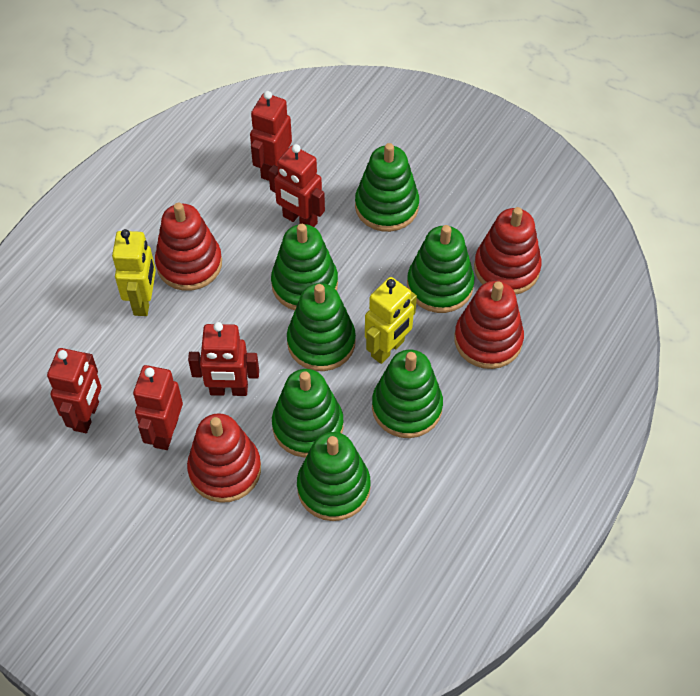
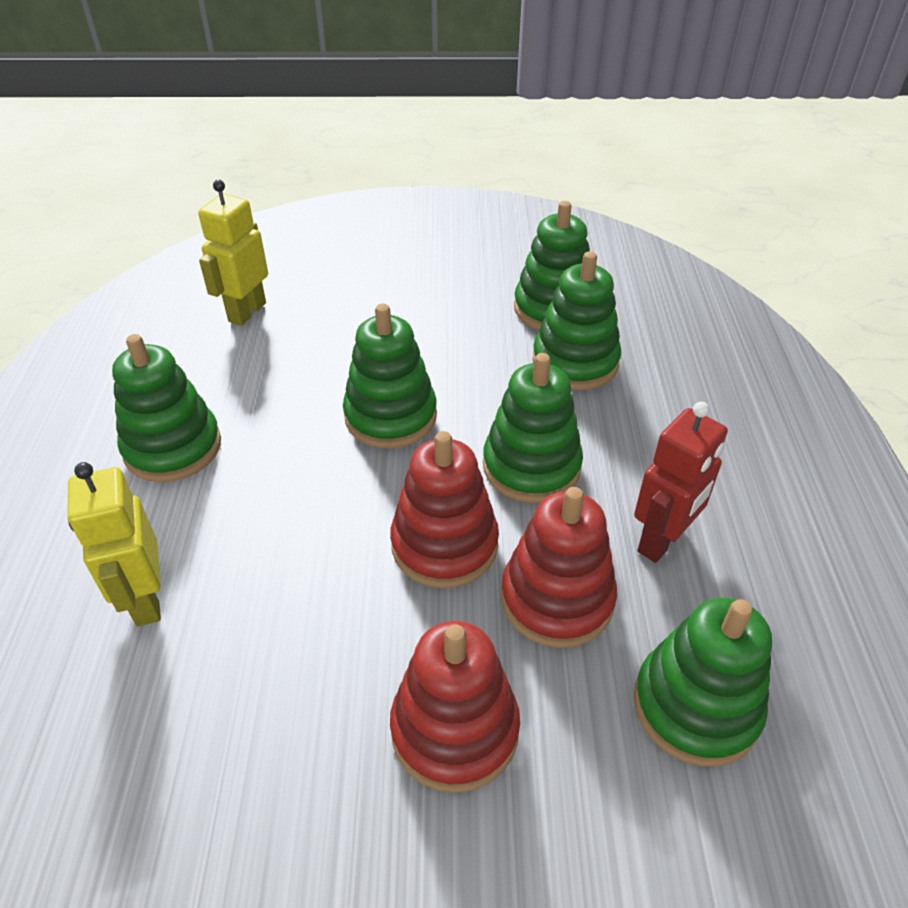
green stacking toy: [271,224,338,310] [272,369,343,458] [287,283,356,371] [297,432,371,521] [355,143,419,232] [372,350,443,438] [407,225,474,313] = 7 -> [112,334,221,482] [343,304,437,449] [483,353,583,503] [514,201,590,330] [532,251,621,390] [634,597,772,766] = 6
red robot: [47,348,101,433] [133,365,183,450] [188,322,259,396] [250,91,292,181] [269,144,325,227] = 5 -> [634,402,728,563] = 1
red stacking toy: [155,203,222,291] [187,413,261,503] [454,281,524,369] [474,207,542,295] = 4 -> [390,431,499,588] [390,621,520,793] [501,487,617,648] = 3

